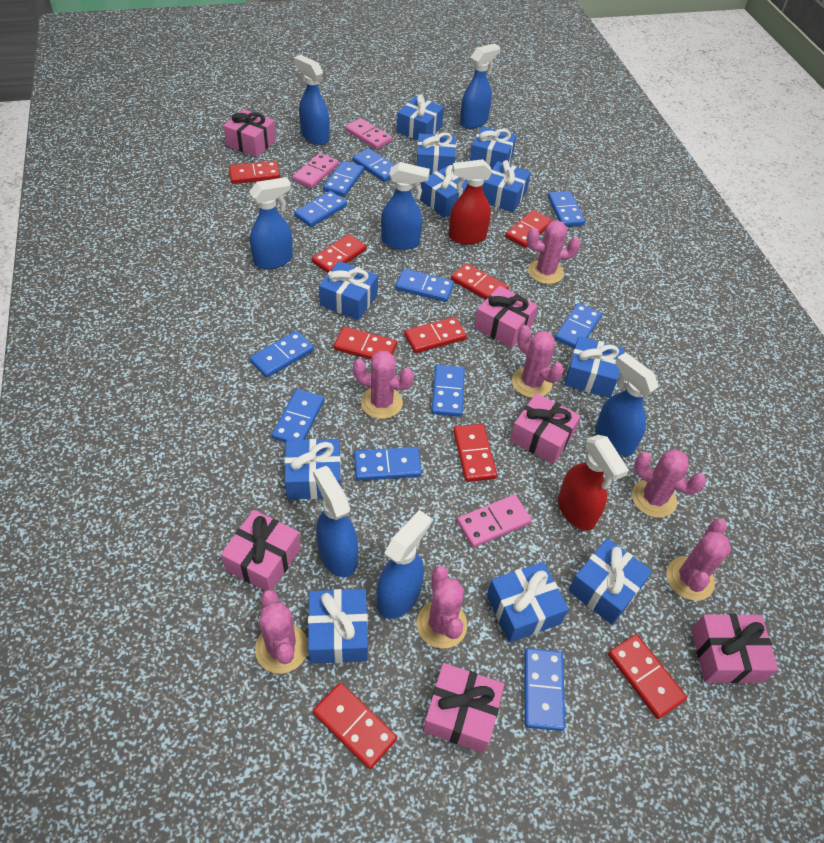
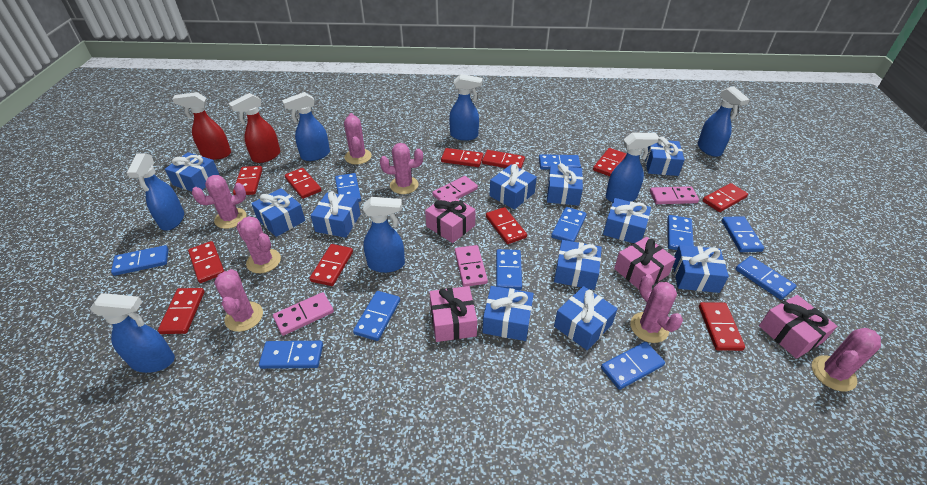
pink domino: [293,153,339,188] [345,118,392,149] [457,495,532,548] = 3 -> [273,292,334,336] [432,176,478,200] [455,245,488,287] [650,186,699,204] = 4
pink gift: [221,510,301,591] [223,109,276,157] [423,663,504,753] [474,286,538,348] [510,393,581,464] [692,614,778,683] = 6 -> [425,194,476,243] [430,286,477,342] [614,237,676,289] [759,295,837,359] = 4
red domino: [229,161,280,184] [312,234,367,273] [313,682,397,769] [334,326,397,360] [404,317,467,353] [451,263,509,300] [453,424,497,482] [505,210,553,248] [608,634,687,719] = 9 -> [158,288,205,334] [188,241,224,283] [233,166,263,195] [285,168,321,199] [310,244,353,286] [441,148,483,167] [482,150,525,169] [486,207,527,244] [593,148,627,176] [699,302,745,351] [703,183,748,212] = 11

